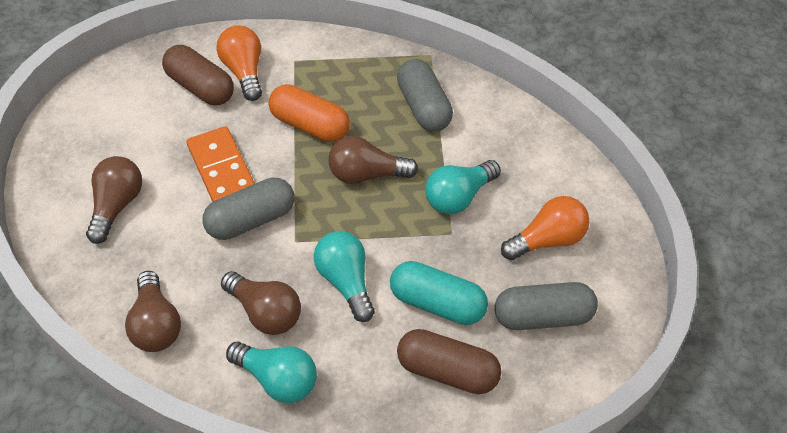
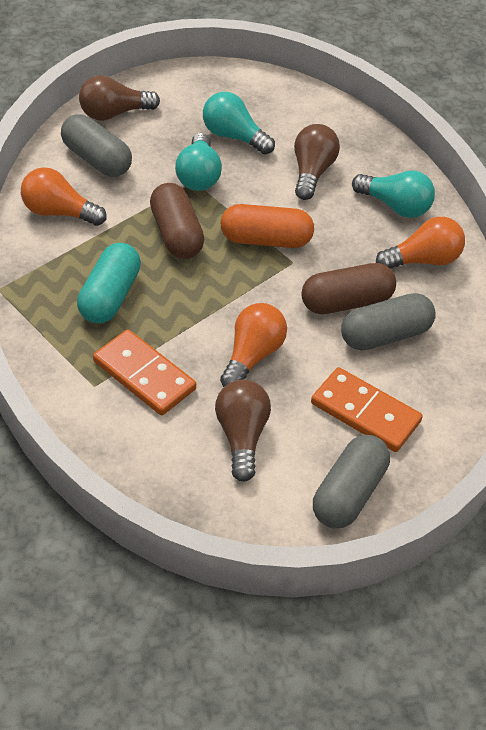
brown light bulb: [86,156,142,244] [125,271,181,352] [221,271,301,335] [329,136,418,184] = 4 -> [79,75,160,121] [215,380,271,482] [294,124,340,200] = 3
orange domino: [187,126,255,202] = 1 -> [93,329,196,415] [311,367,423,452] = 2
orange light bulb: [217,25,262,101] [501,196,589,260] = 2 -> [21,167,107,226] [220,303,287,387] [376,217,465,269] = 3

